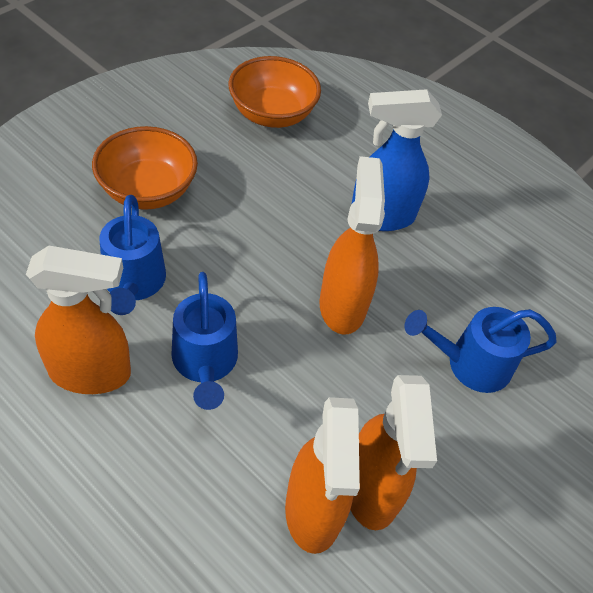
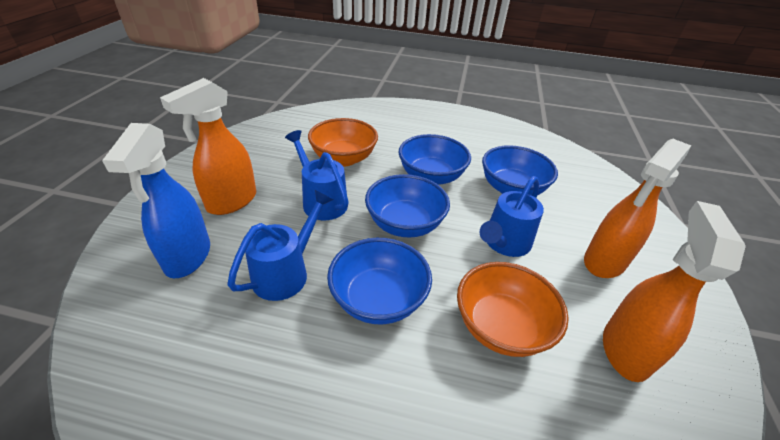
blue bowl: none = 0 -> [327,238,432,325] [365,174,450,238] [399,134,471,185] [482,145,558,195] = 4
orange spray bottle: [26,246,131,394] [285,397,360,554] [319,156,385,335] [351,375,437,530] = 4 -> [160,78,256,215] [584,139,691,278] [603,201,746,382] = 3

